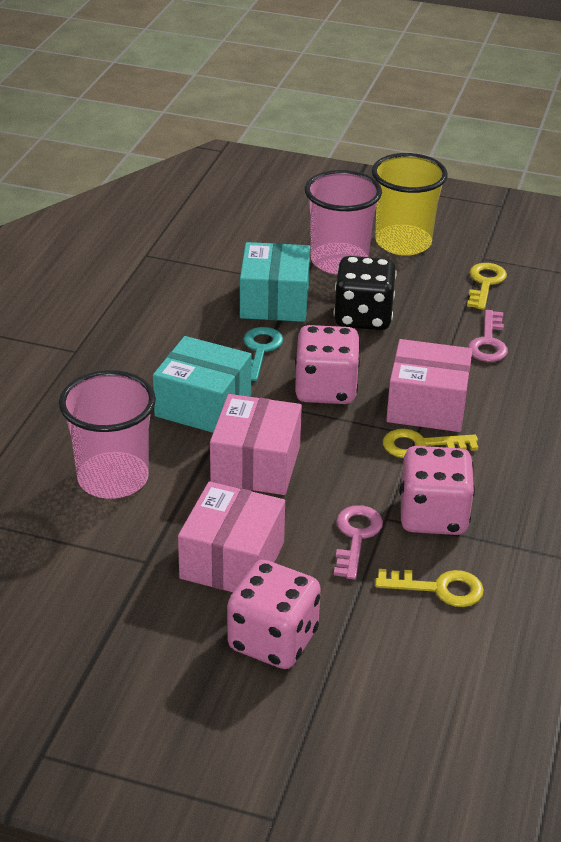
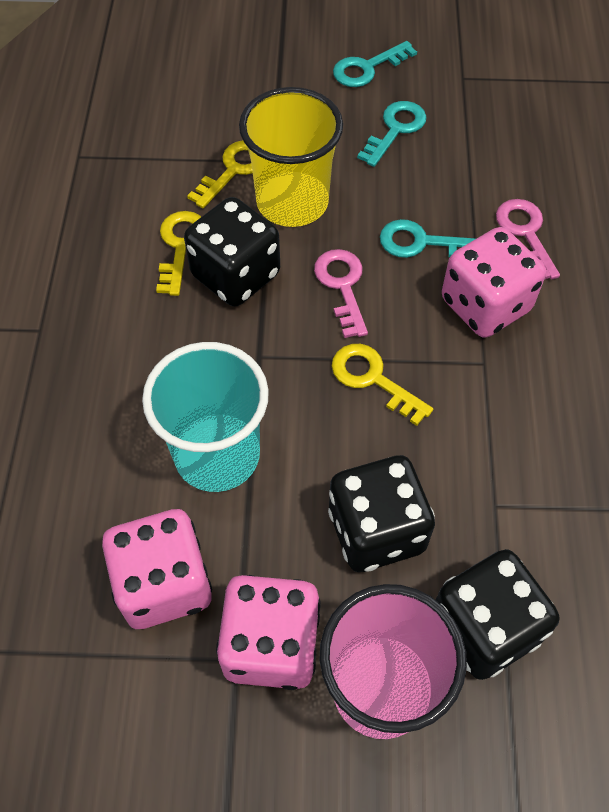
black dice: [334,256,397,330] = 1 -> [184,197,280,307] [328,455,435,572] [436,549,560,680] = 3
pink box: [178,482,285,592] [210,394,302,495] [386,339,473,432] = 3 -> none = 0
pink cup: [59,370,156,499] [305,170,382,275] = 2 -> [320,584,467,739] = 1
turquoise box: [153,336,252,433] [240,242,310,322] = 2 -> none = 0
turquoise cup: none = 0 -> [142,342,269,492] = 1
turquoise key: [243,327,283,381] = 1 -> [333,41,417,87] [357,101,426,167] [380,219,476,258] = 3

